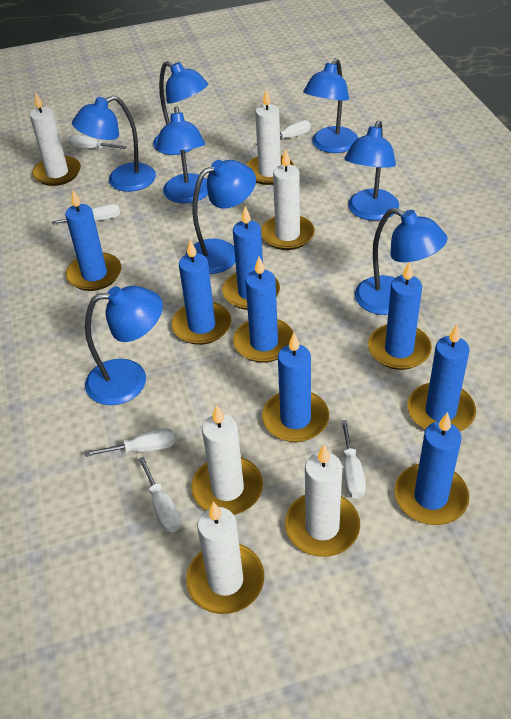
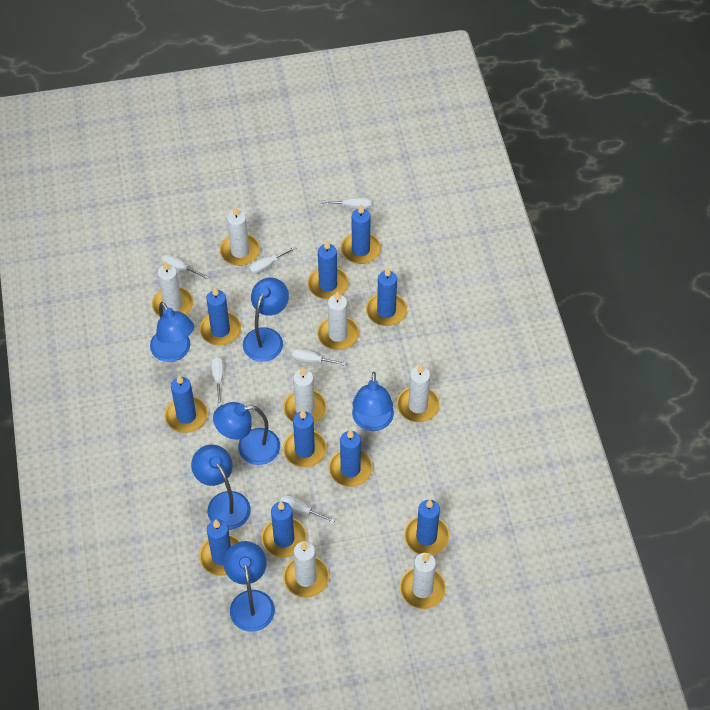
blue candle: [65,190,122,291] [171,240,231,345] [222,206,280,310] [233,257,294,363] [262,333,329,442] [368,261,432,370] [394,412,469,525] [407,324,476,431] = 8 -> [165,375,208,433] [199,287,241,346] [199,519,240,576] [261,501,307,558] [283,410,327,467] [308,240,348,299] [328,429,373,487] [341,205,381,264] [366,267,407,326] [404,500,449,555] = 10
blue lamp: [72,95,156,192] [85,286,163,405] [153,61,208,155] [156,107,208,203] [185,160,256,274] [303,58,358,153] [344,120,399,221] [355,208,447,315] = 8 -> [150,302,194,362] [191,445,251,530] [213,402,280,465] [223,541,275,632] [243,278,289,362] [352,372,394,431] = 6
white candle: [30,92,81,186] [186,502,264,614] [191,405,263,515] [246,89,294,185] [261,149,315,250] [285,445,360,557] = 6 -> [152,261,193,317] [220,206,260,266] [283,367,326,423] [283,541,329,597] [317,291,359,350] [397,364,440,422] [400,553,446,609] = 7

